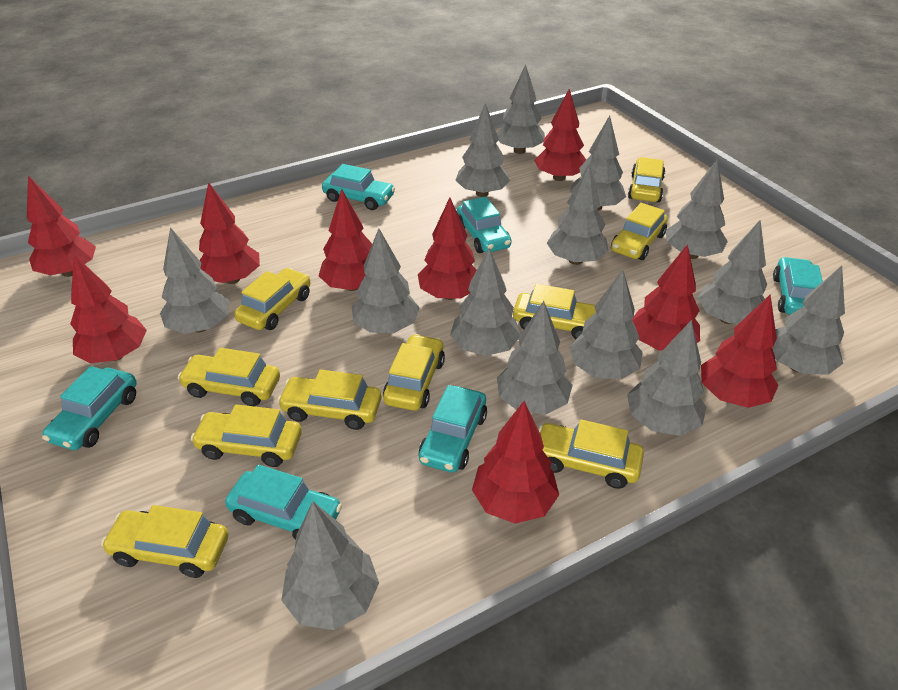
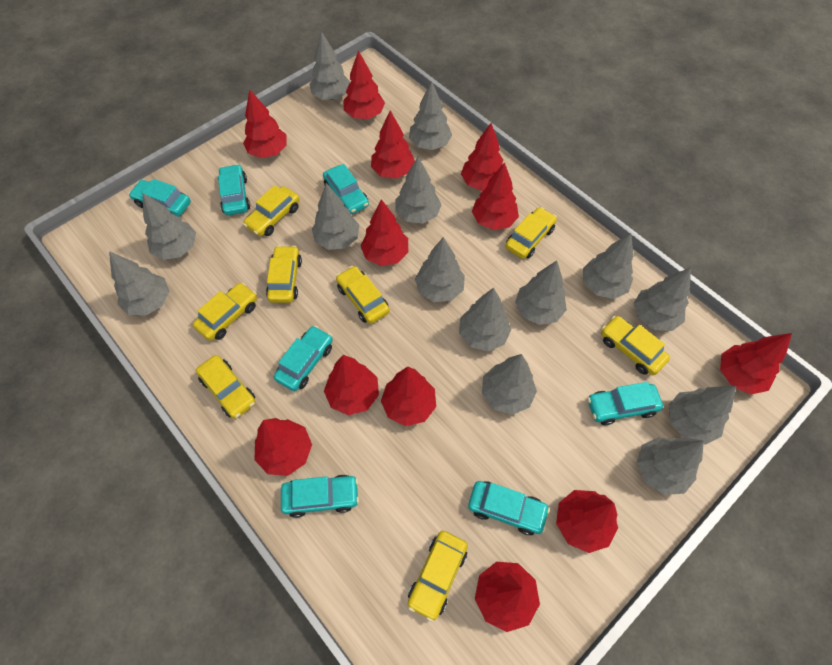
red tree: [27,176,96,277] [70,255,147,363] [199,182,260,284] [319,189,372,291] [418,198,477,300] [472,401,559,524] [534,89,586,181] [632,244,700,350] [701,295,779,408] = 9 -> [243,90,287,158] [255,418,312,476] [324,355,379,415] [344,50,385,119] [361,199,408,266] [371,110,415,179] [381,366,436,426] [461,123,503,191] [472,162,519,230] [475,562,540,632] [556,490,618,553] [720,333,792,395] = 12
turquoise car: [42,366,137,450] [225,465,342,540] [322,164,395,210] [419,385,487,473] [457,197,511,253] [773,257,823,315] = 6 -> [129,179,191,216] [218,164,250,215] [274,326,333,391] [281,475,359,518] [323,164,369,214] [468,481,550,535] [587,382,663,425] = 7
yellow car: [101,505,229,578] [178,348,280,407] [191,404,302,467] [234,268,311,330] [277,369,382,430] [383,334,445,411] [513,284,596,339] [539,419,644,489] [611,203,668,260] [628,157,665,202] = 10 -> [193,282,257,341] [196,355,256,419] [243,185,300,236] [266,245,302,303] [336,266,390,324] [408,531,468,622] [505,207,557,259] [601,316,670,375] = 8

